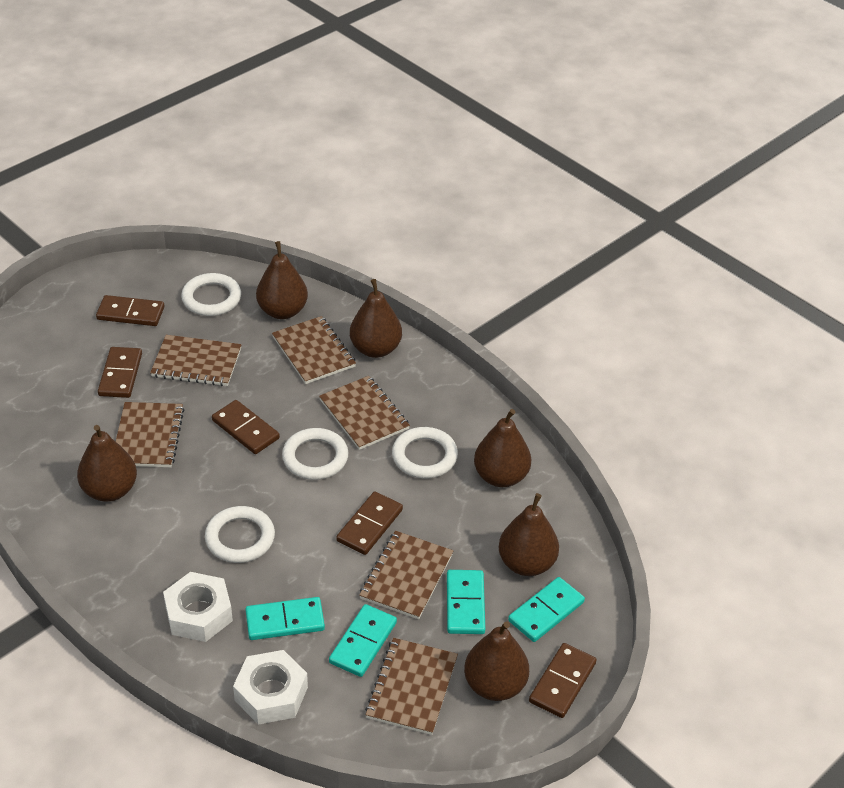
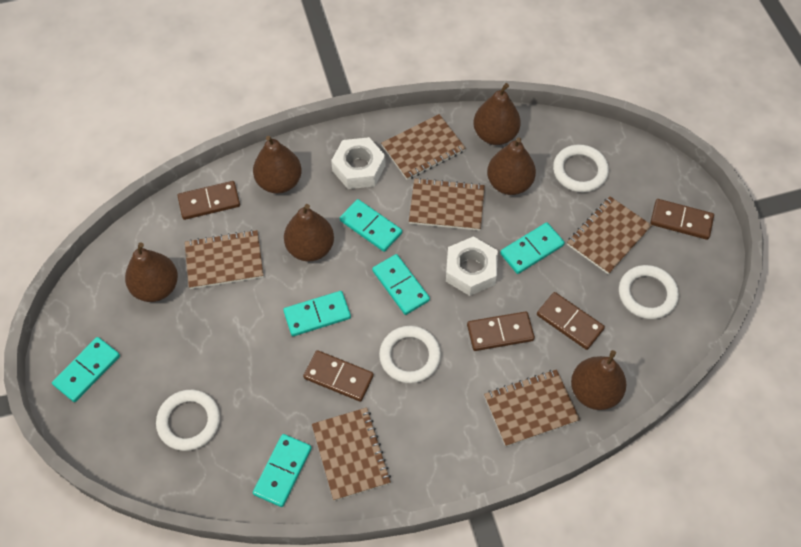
turquoise domino: [245,597,325,640] [329,604,397,677] [447,570,485,634] [508,577,585,642] = 4 -> [52,337,120,402] [253,434,312,507] [283,291,351,336] [340,199,402,252] [372,254,430,315] [500,222,565,274] = 6

